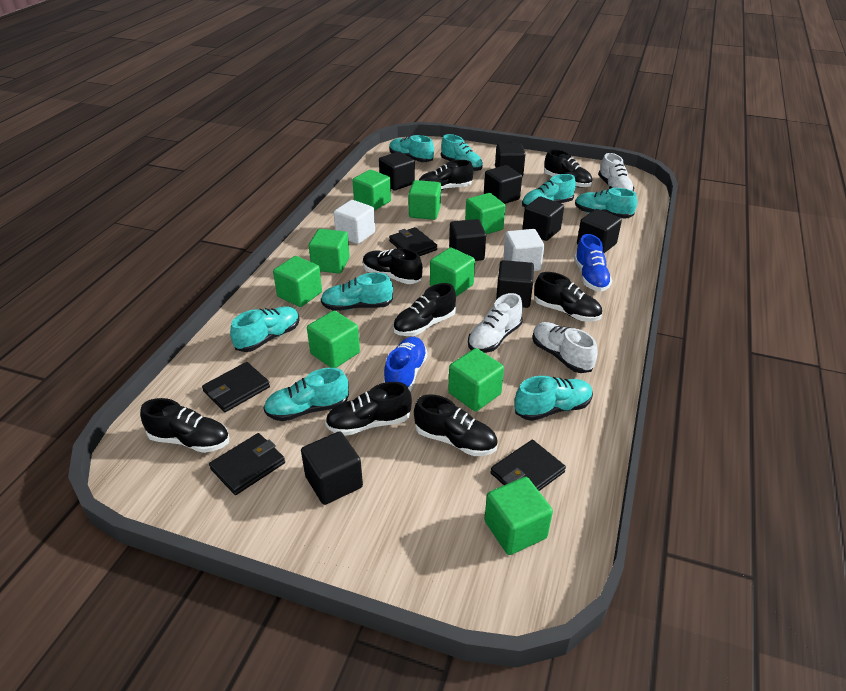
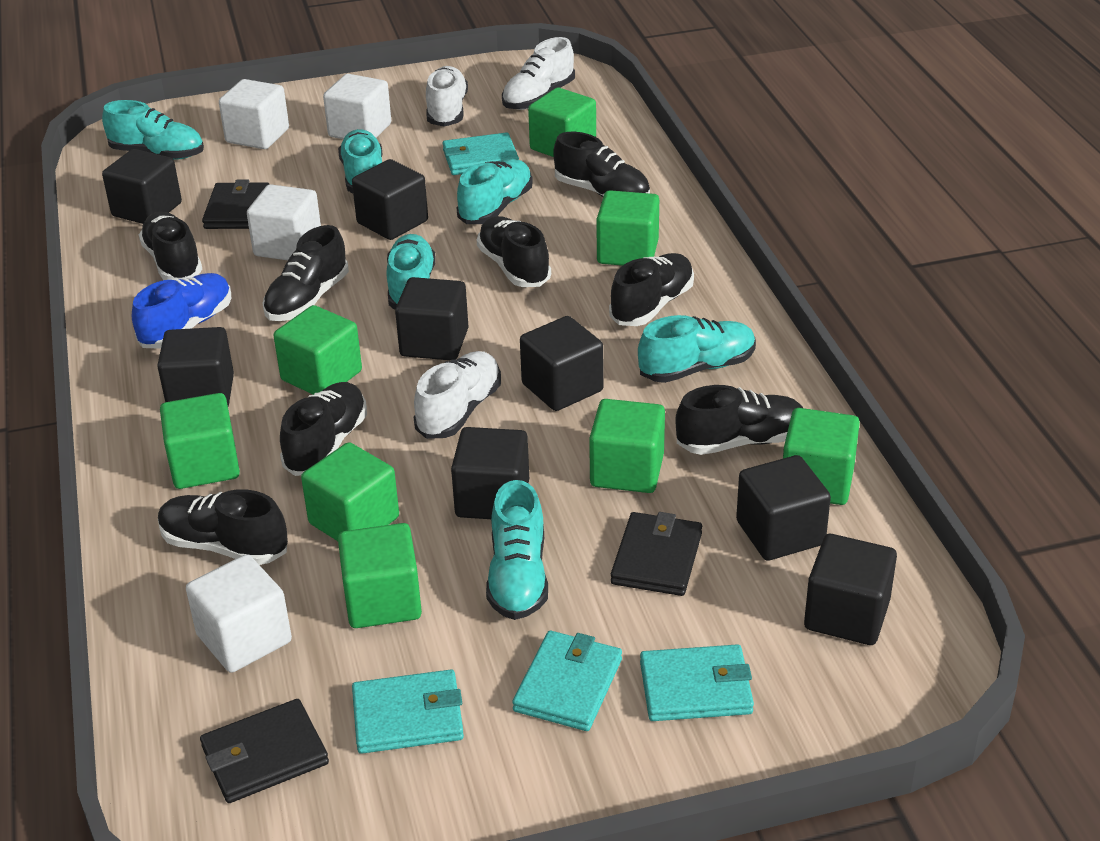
black wallet: [202,362,270,412] [209,433,285,495] [389,227,437,256] [491,440,566,491] = 4 -> [200,699,329,803] [202,179,270,229] [611,512,702,596] = 3
blue shoe: [383,337,428,392] [574,234,612,292] = 2 -> [132,273,231,349] = 1
green cube: [273,256,322,307] [307,310,360,368] [309,229,350,274] [352,170,391,211] [408,180,441,220] [430,247,475,297] [448,348,504,411] [465,193,505,234] [484,477,553,555] = 9 -> [160,393,240,489] [274,305,362,395] [301,442,399,541] [338,523,422,628] [528,88,596,157] [589,399,665,493] [596,190,659,266] [783,408,860,505] = 8
turquoise shoe: [230,306,300,352] [264,368,349,421] [321,273,393,311] [389,135,434,162] [441,134,483,171] [515,376,593,421] [522,174,576,207] [575,188,637,219] = 8 -> [102,100,204,160] [338,129,383,193] [386,234,436,309] [457,159,533,224] [486,480,548,620] [638,315,756,383] = 6
turquoise wallet: none = 0 -> [352,670,464,754] [443,132,519,175] [512,631,622,731] [640,644,754,721] = 4
white cube: [334,200,375,244] [504,229,544,271] = 2 -> [186,554,292,673] [219,79,289,149] [247,184,321,260] [323,74,391,139] = 4

